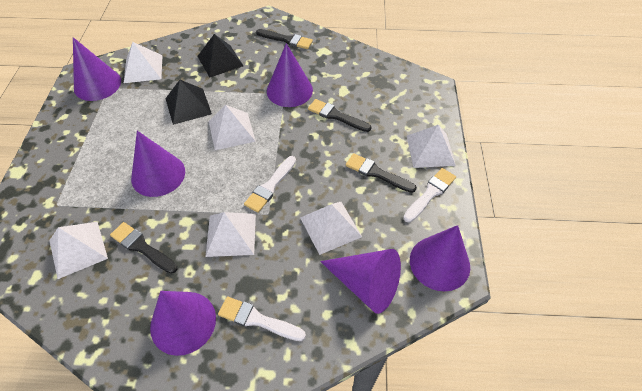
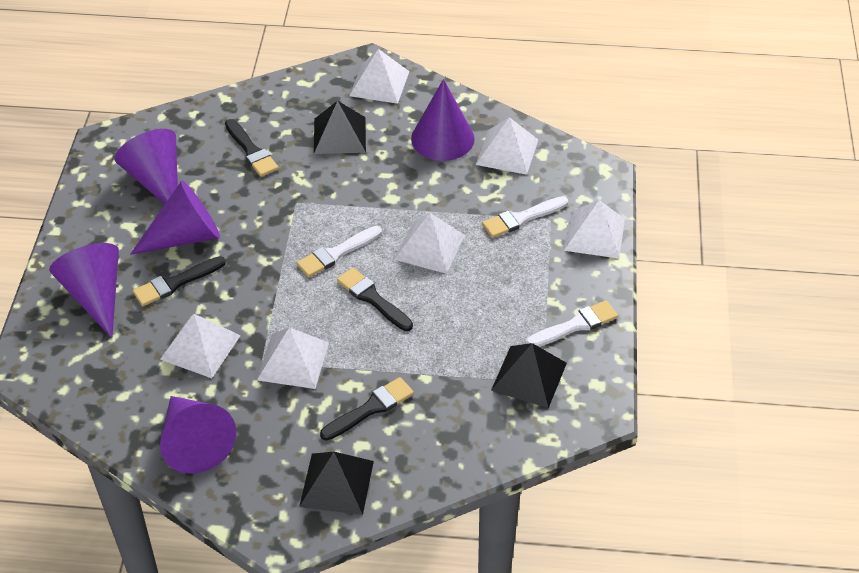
black pyramid: [165,80,212,125] [197,34,243,77] = 2 -> [299,452,374,515] [314,101,366,154] [491,343,567,408] = 3
purple cone: [73,37,121,101] [131,131,185,197] [150,291,216,356] [267,43,313,107] [320,249,401,314] [410,225,470,291] = 6 -> [49,243,119,338] [114,129,178,204] [130,180,220,255] [160,396,236,474] [411,79,475,161] = 5

